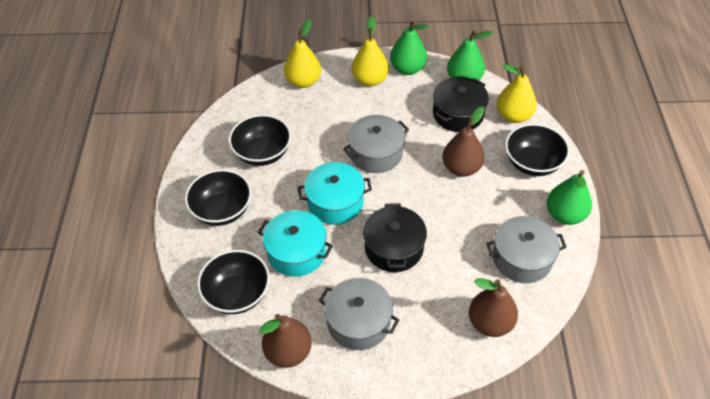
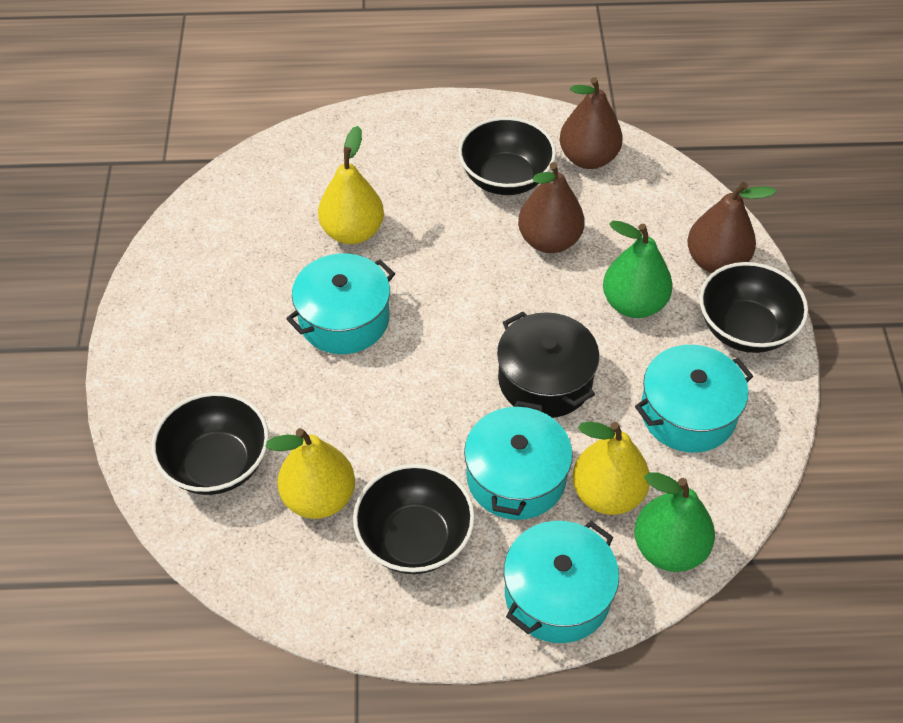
black pot: [363,203,427,272] [433,77,489,132] = 2 -> [497,312,599,418] = 1
green pear: [390,20,429,75] [447,30,493,80] [547,170,592,225] = 3 -> [603,221,673,318] [634,472,715,572] = 2
grey pot: [319,278,399,350] [343,115,409,173] [487,216,566,283] = 3 -> none = 0
turquoise pot: [258,210,333,277] [298,162,372,225] = 2 -> [286,253,395,354] [464,401,573,520] [504,521,619,643] [635,345,753,453] = 4

